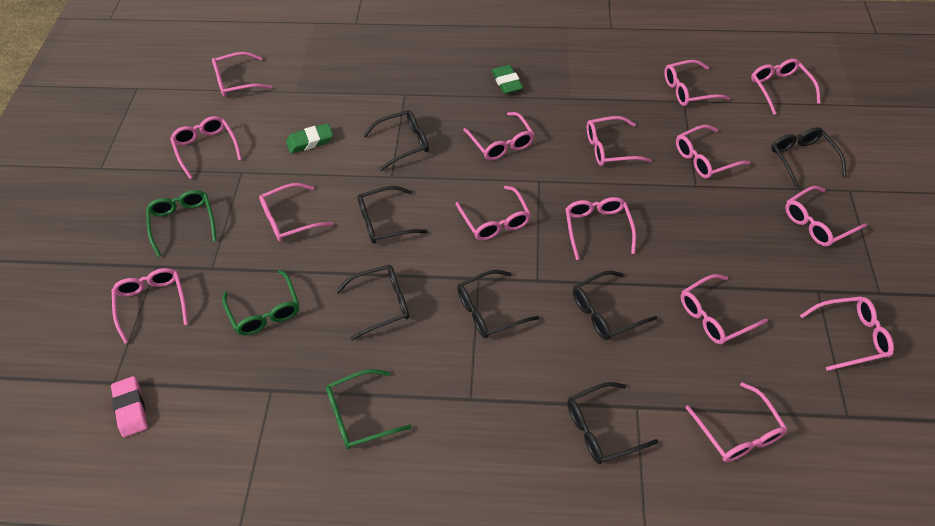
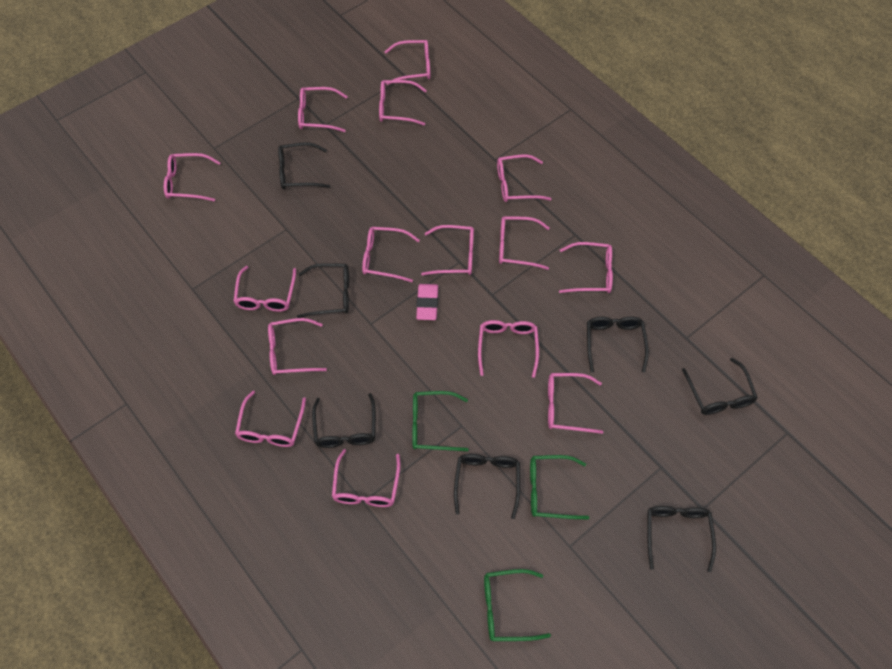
green eraser: [286,123,333,154] [492,65,523,94] = 2 -> none = 0

